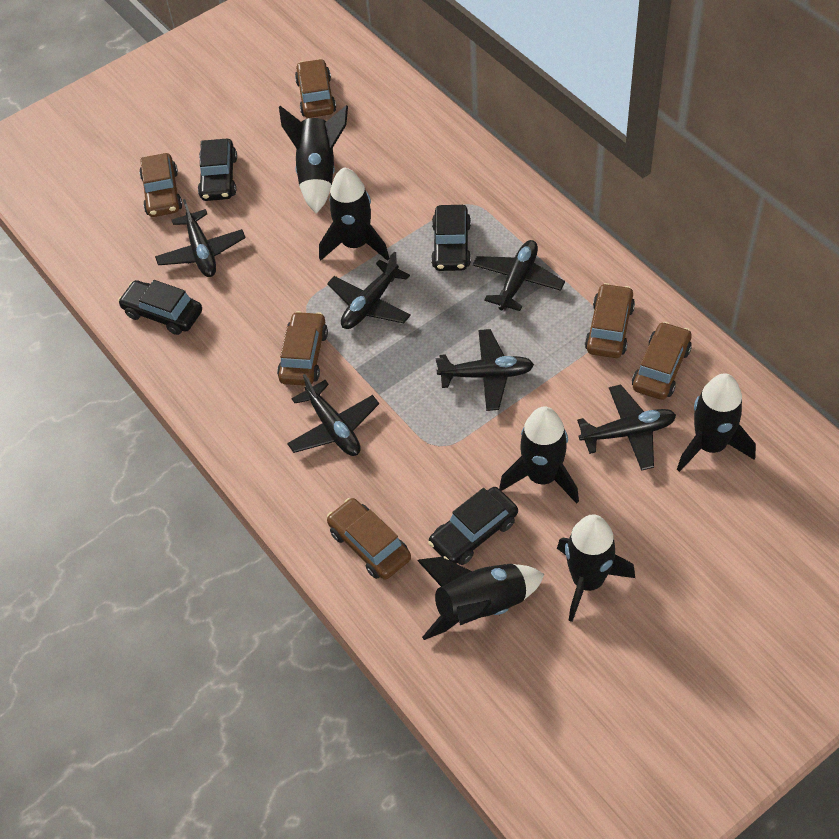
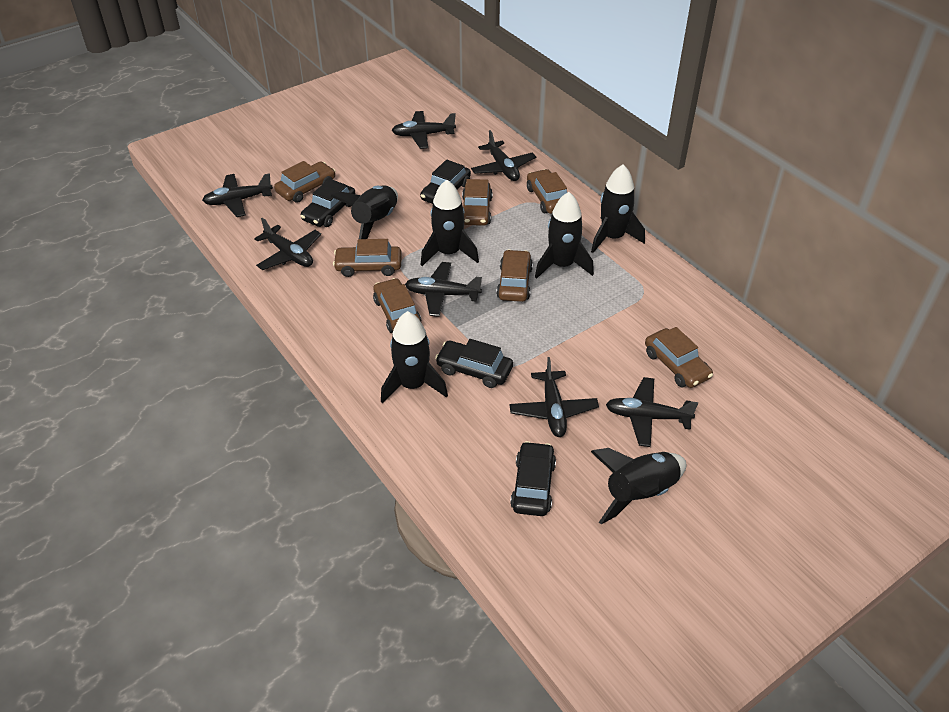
black plane: [155,199,246,277] [287,374,379,456] [327,251,411,329] [436,329,534,411] [473,240,565,311] [577,385,676,471] = 6 -> [202,173,273,217] [254,218,321,270] [392,111,456,149] [405,262,482,317] [471,130,536,181] [509,357,599,437] [606,377,698,447] = 7
brown car: [139,153,183,217] [277,311,328,386] [295,59,336,118] [327,498,411,580] [585,283,635,358] [632,322,692,400] = 6 -> [274,161,335,203] [333,239,402,277] [373,278,421,333] [462,179,493,226] [496,250,533,302] [527,169,567,214] [645,327,713,388] = 7

